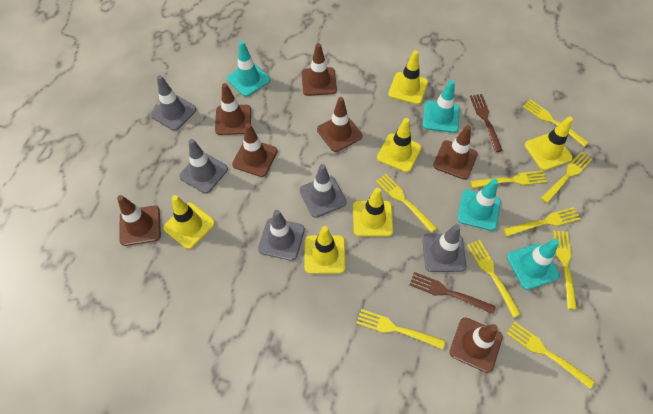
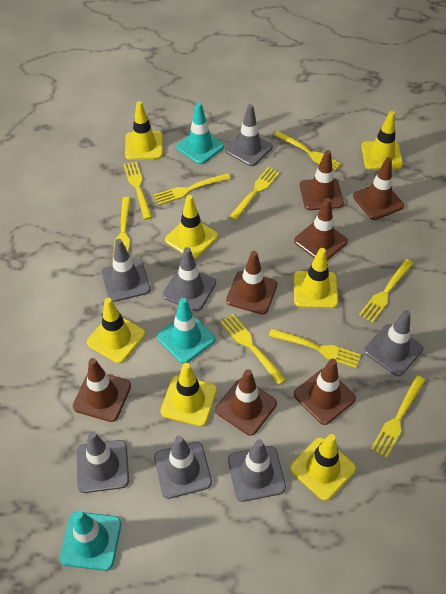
brown fork: [410,272,496,314] [470,94,503,152] = 2 -> none = 0
grey traffic cone: [151,75,197,131] [179,139,228,193] [258,210,305,261] [299,164,347,218] [422,224,467,272] = 5 -> [77,432,129,493] [101,239,150,302] [154,435,212,499] [163,247,216,312] [225,104,273,166] [228,439,286,502] [364,310,423,376] = 7
turquoise traffic cone: [227,41,270,97] [423,80,460,133] [457,179,501,231] [507,239,560,290] = 4 -> [60,511,121,571] [157,298,215,364] [176,102,224,164] = 3
yellow traffic cone: [163,195,215,249] [304,226,346,274] [353,188,393,237] [377,118,422,172] [388,50,428,105] [525,116,573,171] = 6 -> [87,298,145,363] [125,101,163,160] [161,363,217,426] [165,195,218,259] [290,434,356,501] [293,248,338,308] [361,111,403,170] = 7

